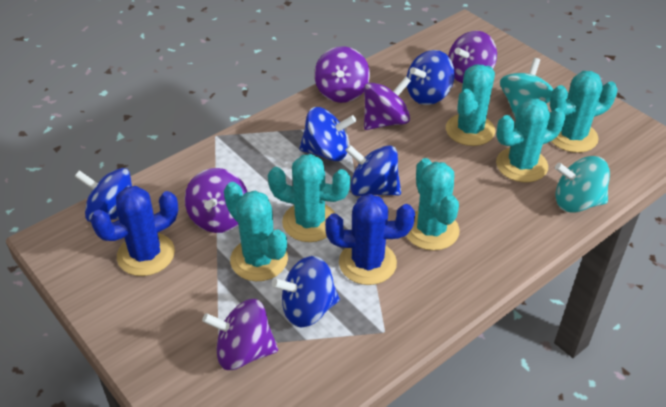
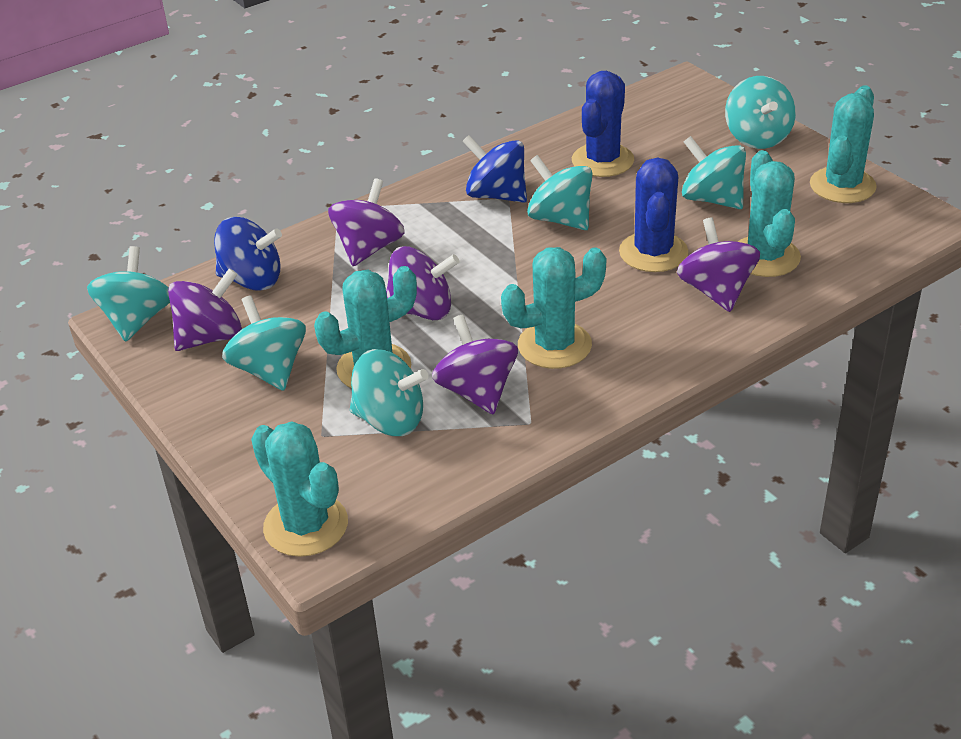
blue spinning top: [74,168,132,222] [272,256,340,327] [299,107,356,161] [345,145,401,196] [407,50,455,105] = 5 -> [214,217,282,291] [462,135,527,203] = 2
turquoise cactus: [224,182,288,281] [268,154,351,242] [406,158,459,251] [446,64,495,146] [496,98,565,182] [550,71,617,153] = 6 -> [251,422,348,557] [314,266,417,388] [501,247,607,369] [738,150,801,277] [810,85,877,203] = 5
turquoise spinning top: [500,58,553,119] [555,156,610,213] = 2 -> [87,246,170,342] [222,295,306,391] [350,349,429,436] [527,155,593,230] [682,136,746,209] [725,76,796,149] = 6

